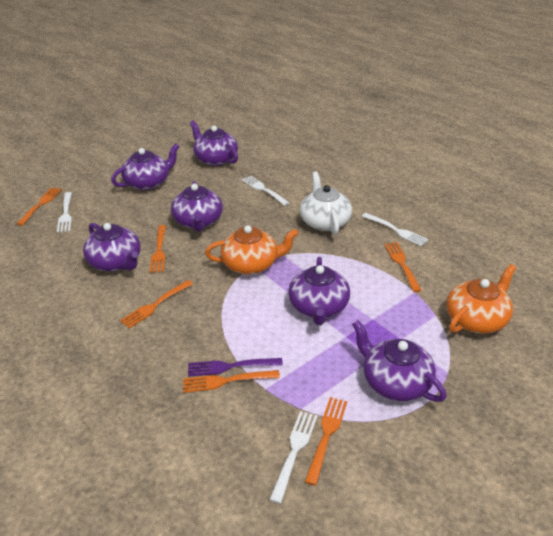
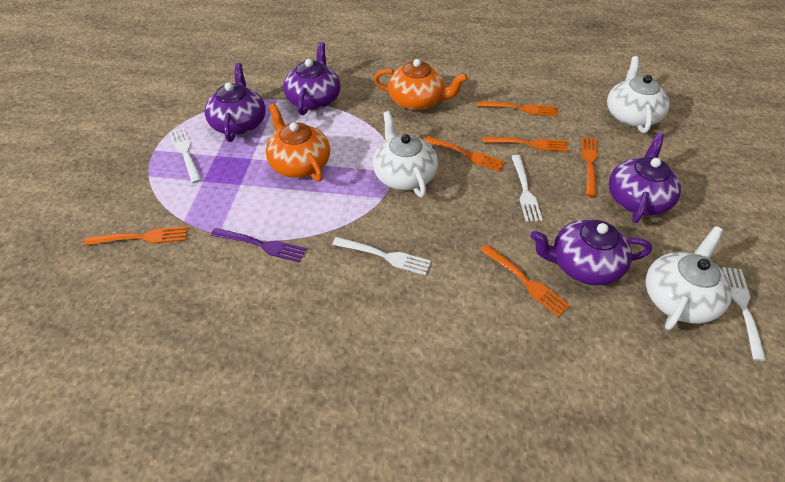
purple teapot: [83,223,141,271] [111,143,180,190] [171,181,223,232] [190,121,238,166] [288,257,350,325] [352,320,447,402] = 6 -> [204,63,266,142] [283,42,341,115] [530,219,652,286] [609,133,681,223] = 4
white teapot: [300,171,352,235] = 1 -> [373,111,438,198] [607,56,670,133] [646,226,732,331] = 3

